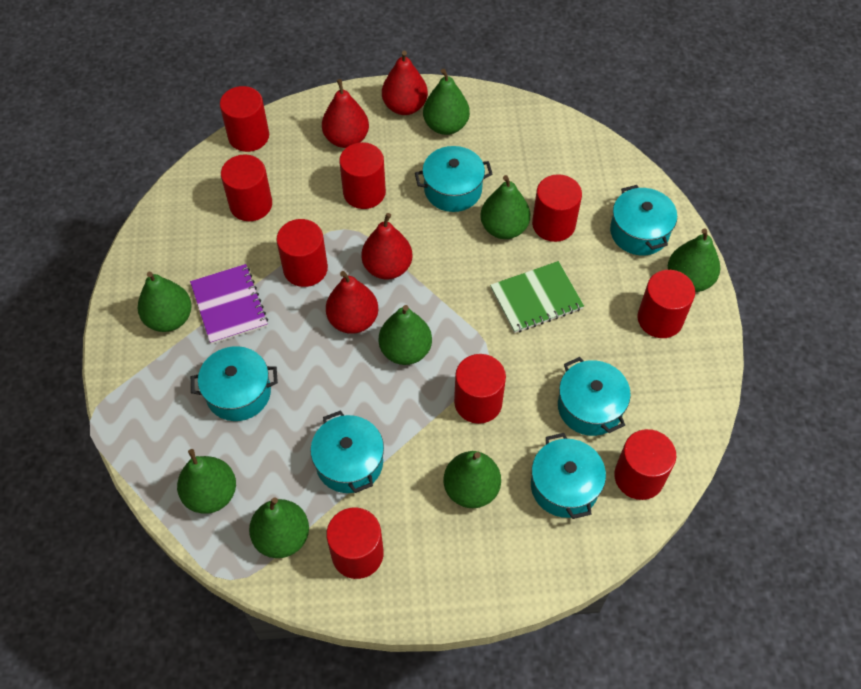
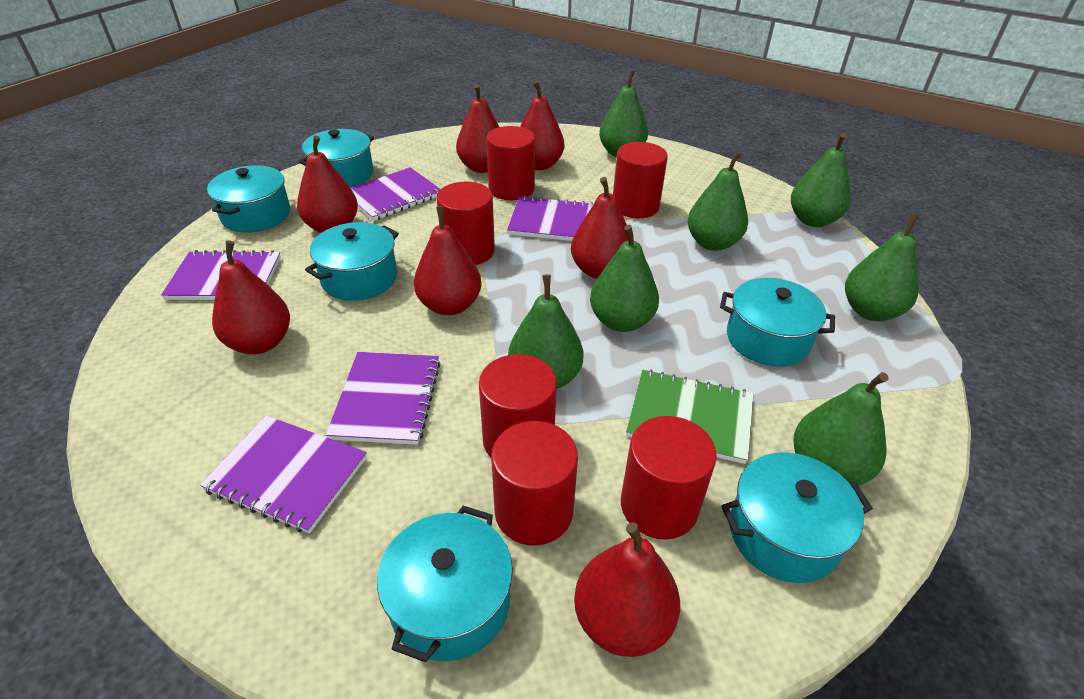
green pear: [138,272,192,332] [177,449,236,514] [249,497,309,558] [379,305,432,365] [423,69,470,135] [444,451,501,508] [480,175,530,239] [668,228,720,292] = 8 -> [508,274,583,389] [590,224,659,332] [599,70,648,157] [688,151,748,251] [791,133,851,227] [794,372,889,486] [845,213,920,321] = 7
purple notebook: [190,264,268,344] = 1 -> [161,250,281,300] [200,416,367,534] [326,352,441,445] [351,167,440,221] [507,195,594,241] = 5
red cylinder: [220,86,269,152] [221,154,272,221] [276,219,328,287] [326,507,384,579] [339,142,386,209] [454,354,506,424] [532,174,582,242] [614,429,676,500] [637,270,695,338] = 9 -> [436,182,495,265] [479,354,557,457] [486,126,535,200] [491,421,578,546] [613,142,668,219] [621,416,717,540] = 6
red pear: [322,79,369,148] [326,271,378,334] [361,213,412,280] [382,51,428,115] = 4 -> [212,240,290,354] [297,136,358,233] [414,206,482,315] [456,84,499,173] [520,81,564,170] [571,177,629,279] [574,522,680,657] = 7

